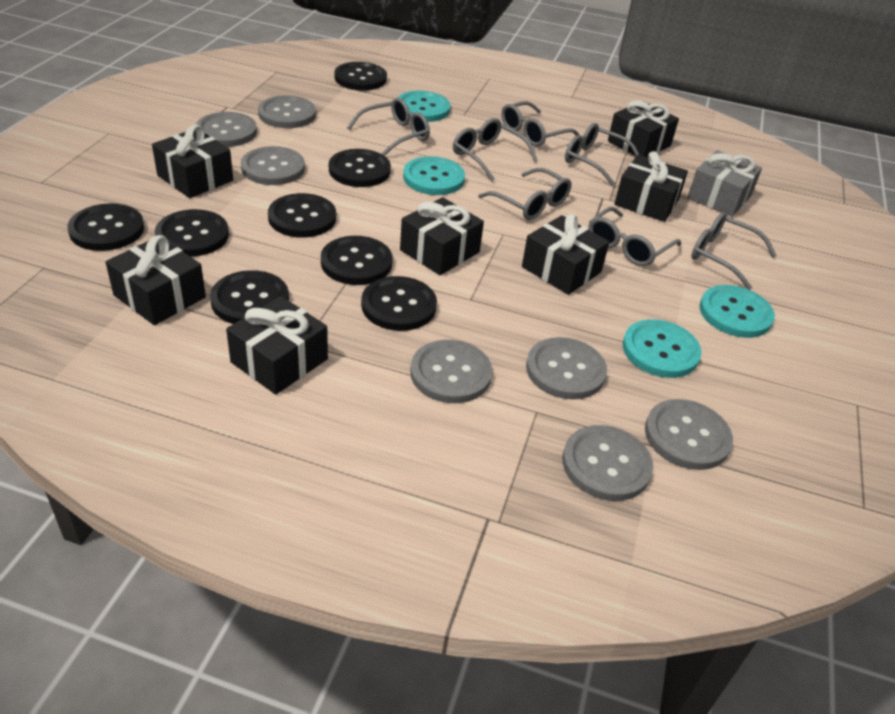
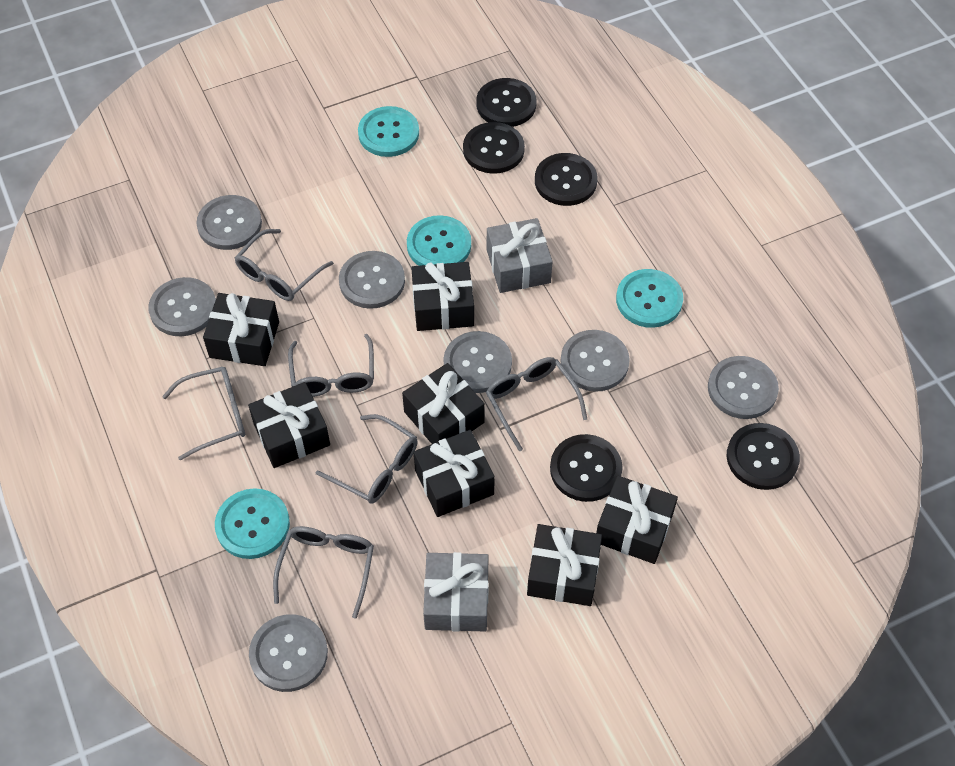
black button: [67,203,144,251] [155,209,229,257] [210,270,289,324] [268,193,336,238] [321,236,392,285] [329,149,391,187] [335,62,387,91] [361,276,437,331] = 8 -> [463,122,525,174] [476,78,537,127] [535,153,597,206] [550,434,623,502] [727,423,800,490] = 5
grey gift: [687,150,762,217] = 1 -> [423,552,489,632] [487,218,553,293] = 2
grey glasses: [347,98,430,156] [453,118,538,181] [478,168,572,220] [501,101,580,147] [565,123,639,186] [588,207,681,266] [691,212,777,290] = 7 -> [162,367,245,460] [235,229,334,301] [273,526,374,618] [288,334,374,397] [316,414,418,503] [486,357,587,451] = 6

